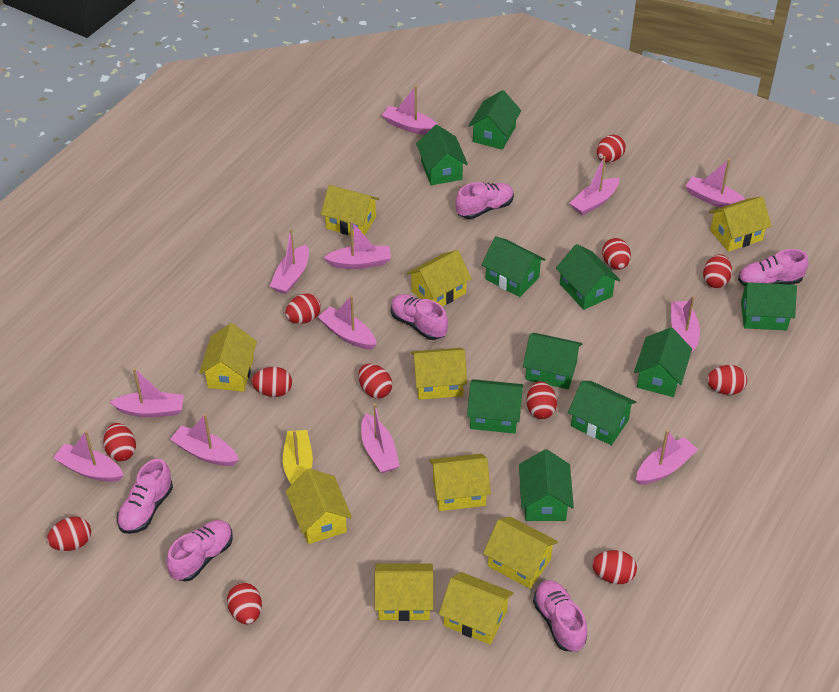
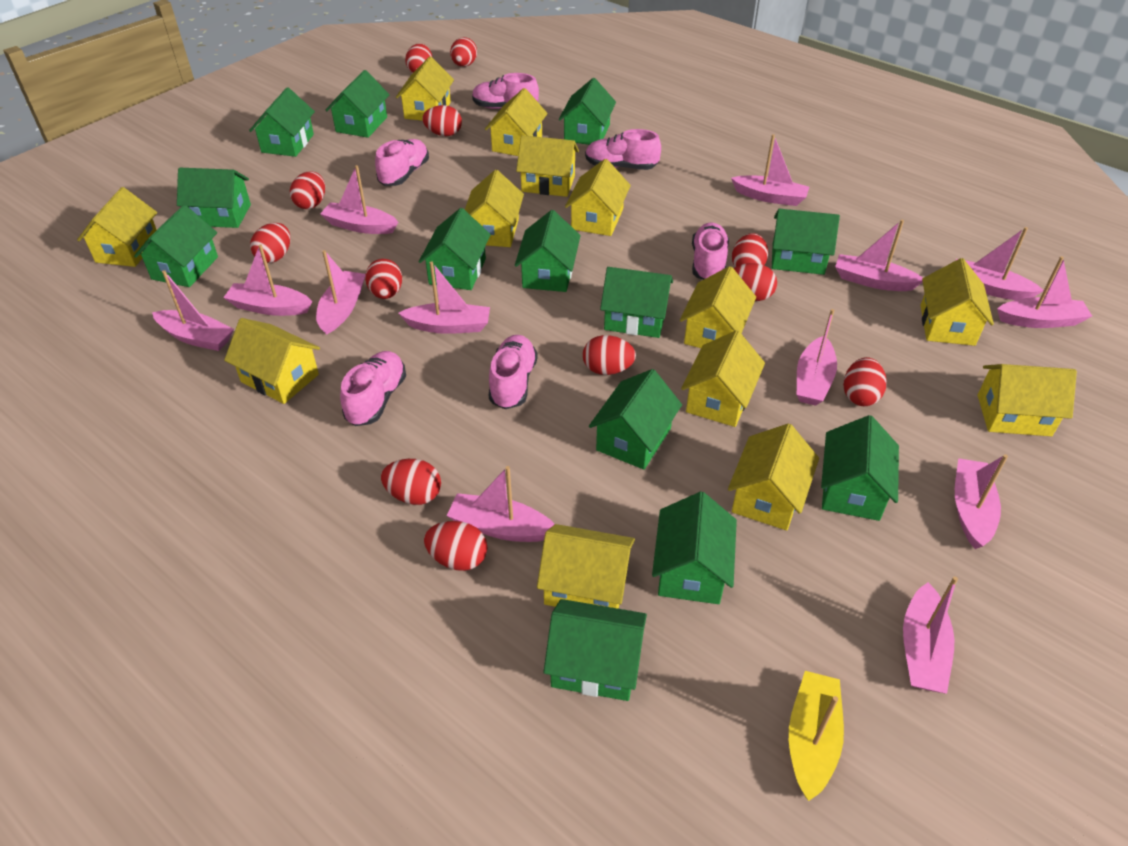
green house: [416,125,468,185] [467,379,523,434] [468,90,521,150] [481,236,546,297] [519,449,574,521] [523,333,583,389] [556,244,620,310] [568,381,636,445] [634,328,692,397] [741,282,797,330] = 10 -> [134,205,218,287] [177,168,251,228] [249,88,315,157] [326,70,390,138] [419,208,491,290] [515,210,581,292] [543,599,647,701] [559,78,616,145] [589,369,682,470] [600,267,673,338] [652,492,737,604] [772,209,840,275] [821,415,899,521] = 13
pink boat: [53,431,124,482] [110,368,184,417] [170,414,239,466] [270,229,309,294] [318,295,377,350] [323,220,391,269] [361,403,400,473] [382,85,438,135] [570,156,619,215] [636,430,698,485] [671,295,700,353] [686,159,745,207] = 12 -> [152,270,234,351] [223,244,312,316] [316,250,366,334] [320,165,398,234] [398,261,490,334] [447,466,555,542] [731,134,809,206] [797,309,837,406] [835,220,923,291] [903,577,958,694] [955,227,1044,300] [955,454,1008,549] [997,256,1092,328] = 13
yellow house: [199,323,257,392] [286,468,352,544] [321,185,380,236] [375,563,433,621] [407,250,472,306] [411,348,467,400] [429,453,491,511] [439,572,513,645] [483,517,558,589] [709,197,772,252] = 10 -> [77,187,157,267] [224,318,320,404] [396,56,454,121] [465,170,524,247] [485,88,548,156] [516,135,579,197] [537,524,635,609] [565,159,631,236] [680,266,756,348] [681,330,765,427] [728,424,819,530] [921,258,994,346] [977,364,1077,436] = 13

